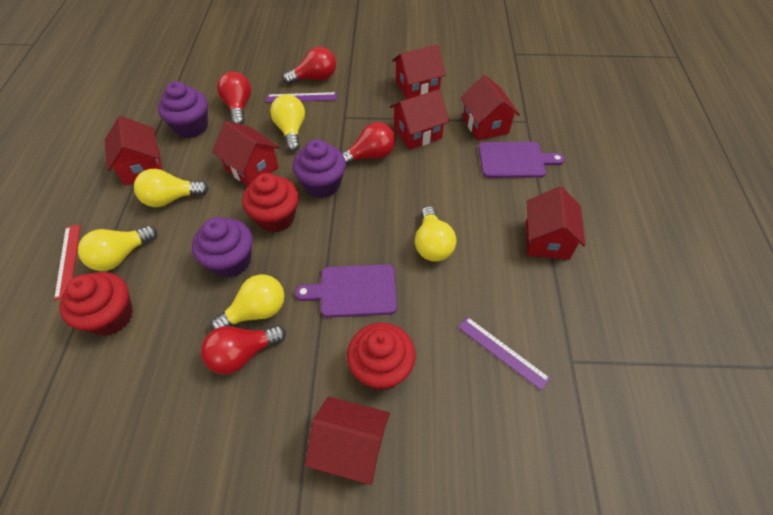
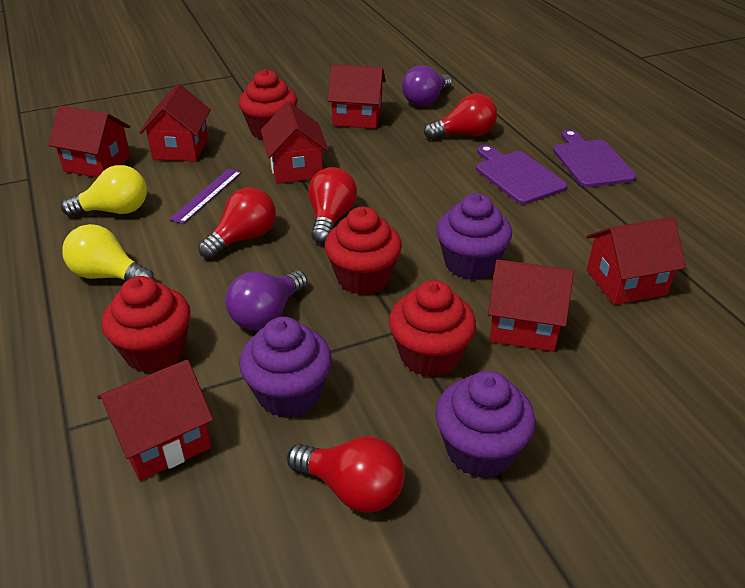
purple light bulb: none = 0 -> [225,270,307,330] [402,65,452,106] = 2
purple ruler: [266,92,337,102] [458,317,550,391] = 2 -> [169,169,242,224] = 1
red cupcake: [59,272,133,336] [242,173,299,233] [347,323,416,390] = 3 -> [102,276,191,373] [239,69,298,140] [325,207,402,295] [389,280,476,377] = 4
red ruler: [54,225,81,300] = 1 -> none = 0
yellow light bulb: [78,226,157,271] [134,169,209,207] [210,274,284,330] [270,95,305,152] [415,206,456,262] = 5 -> [61,165,147,217] [62,224,154,281] = 2

